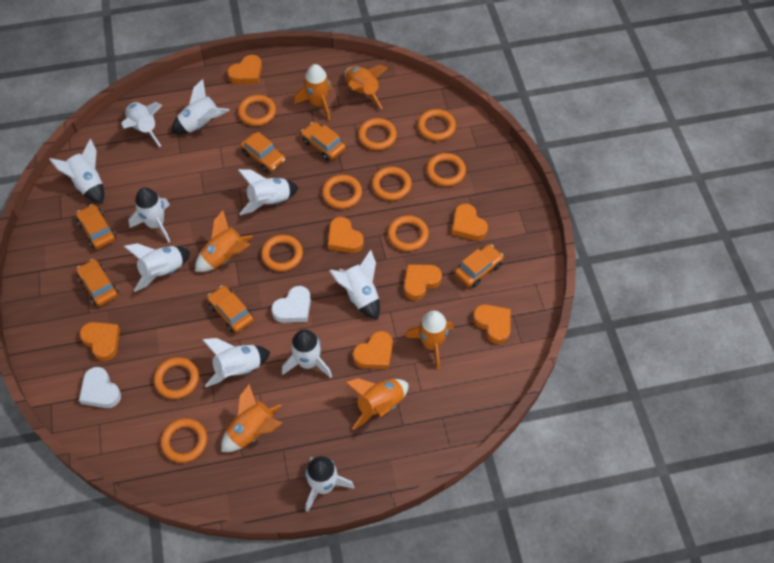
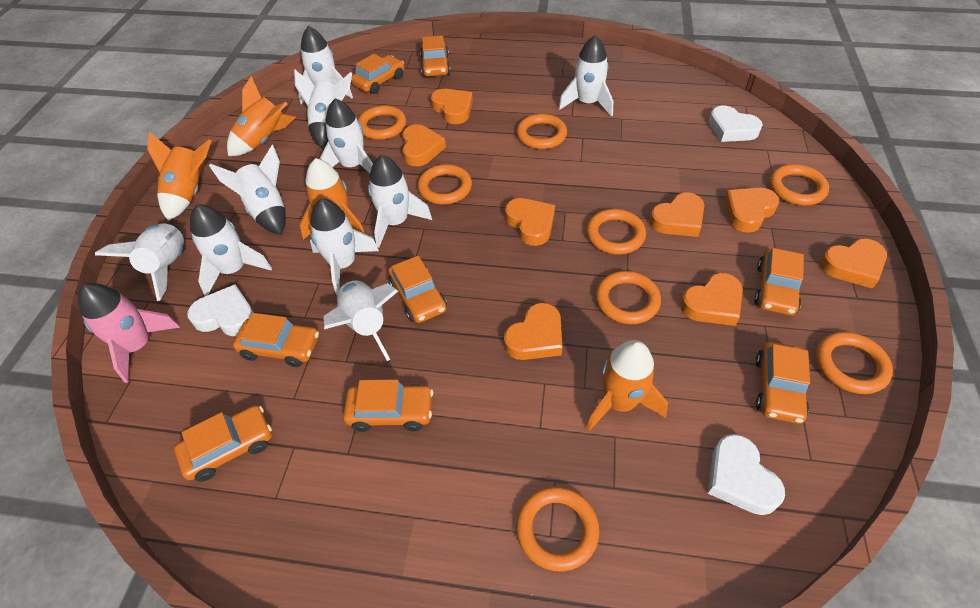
orange car: [76,204,116,249] [76,259,118,306] [207,286,254,333] [240,132,285,172] [301,122,346,161] [455,244,504,287] = 6 -> [174,405,272,482] [233,313,319,367] [343,379,433,432] [351,54,404,94] [388,256,447,323] [420,36,450,77] [754,248,804,315] [756,342,810,424] = 8
orange heart: [79,322,120,361] [227,55,262,84] [328,217,364,253] [353,331,393,369] [404,265,442,300] [452,204,488,241] [473,304,511,344] = 7 -> [402,124,446,166] [431,89,473,124] [504,303,562,360] [505,198,555,246] [649,193,704,237] [680,273,743,326] [724,188,780,233] [820,239,887,289] = 8
orange ring: [154,357,199,399] [160,418,207,463] [238,95,276,126] [261,235,303,271] [322,175,362,209] [358,118,397,150] [372,167,412,201] [387,215,429,251] [417,109,456,141] [426,153,466,186] = 10 -> [358,105,406,140] [418,164,472,205] [516,114,567,149] [516,486,599,572] [586,209,646,255] [596,271,661,324] [769,164,829,206] [816,332,893,394] = 8
orange rocket: [195,210,253,272] [221,384,282,452] [294,64,332,121] [345,65,388,109] [345,378,408,430] [405,311,453,370] = 6 -> [147,132,211,221] [227,76,296,156] [299,158,365,240] [586,340,668,431] = 4
pink rocket: none = 0 -> [78,283,180,383] = 1
white heart: [79,367,121,408] [271,286,311,323] = 2 -> [187,285,254,336] [708,106,763,142] [708,434,785,515] = 3

